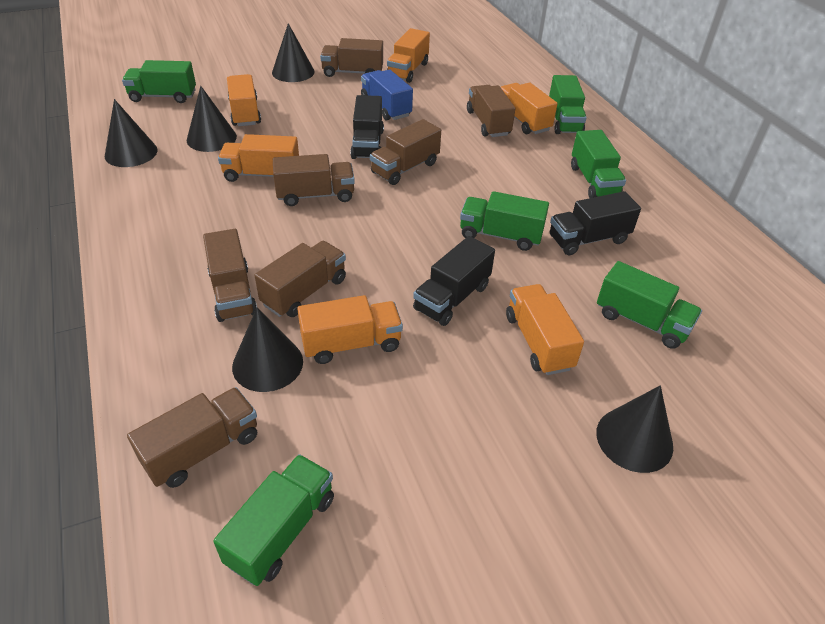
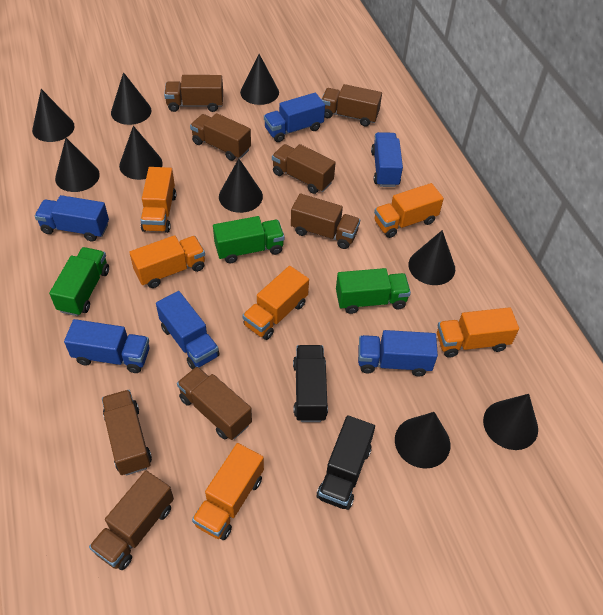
black cone: [105,99,158,167] [187,86,237,152] [232,308,303,392] [272,23,315,82] [596,385,673,473] = 5 -> [32,89,75,142] [55,138,100,192] [111,72,151,125] [119,126,163,180] [219,159,263,213] [240,54,279,105] [395,412,450,469] [409,230,455,285] [483,394,538,450] = 9
black truck: [350,95,384,159] [413,236,495,326] [550,191,641,255] = 3 -> [293,345,328,422] [317,415,375,510] = 2
blue truck: [361,69,413,121] = 1 -> [35,195,109,242] [64,319,149,373] [156,291,220,370] [264,93,325,142] [358,330,438,377] [371,132,403,187] = 6
brown truck: [127,387,257,488] [203,229,257,322] [254,241,346,317] [273,154,355,206] [320,38,383,77] [370,119,441,185] [467,85,515,137] = 7 -> [89,471,174,570] [102,390,152,476] [164,75,223,112] [177,366,252,440] [190,113,251,161] [272,144,336,194] [291,193,360,249] [321,84,382,127] = 8
green truck: [122,60,196,103] [213,454,334,586] [460,191,549,251] [549,75,587,134] [571,130,626,198] [597,261,702,349] = 6 -> [49,247,109,316] [213,216,285,263] [336,268,411,314] = 3

